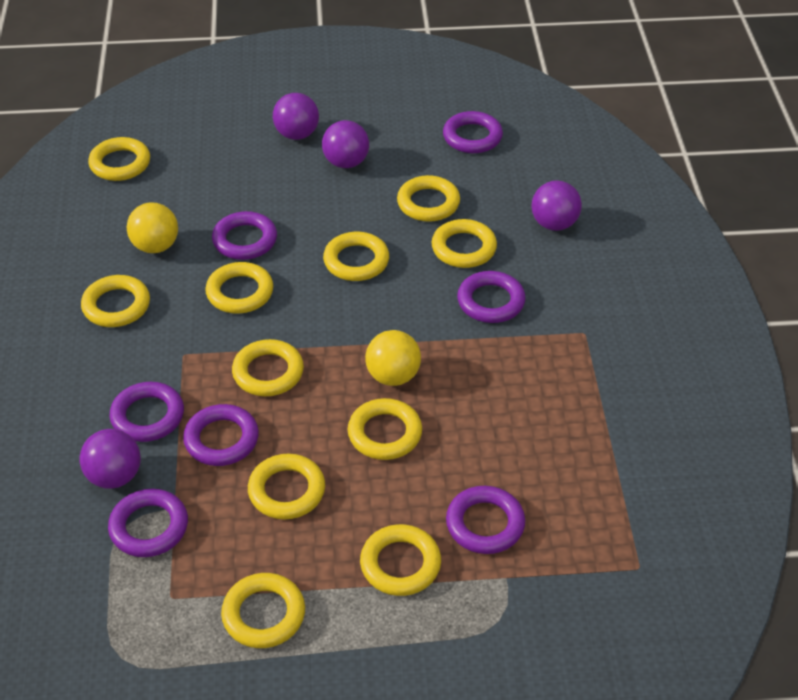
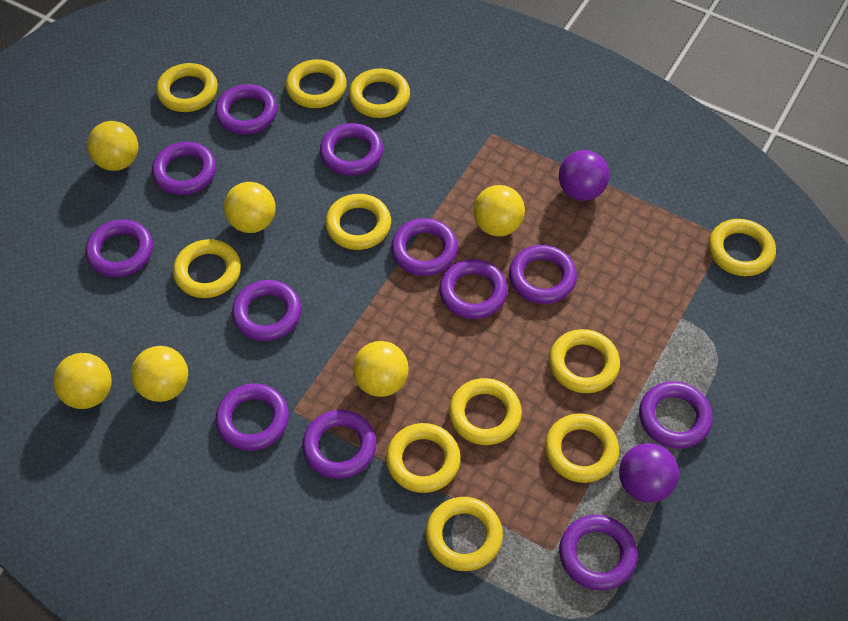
purple ball: [80,429,141,489] [273,93,319,140] [322,120,369,168] [531,180,582,231] = 4 -> [559,150,609,201] [619,443,679,502] = 2
purple ring: [108,489,188,557] [109,382,184,442] [183,404,259,466] [212,211,277,260] [443,111,503,153] [446,486,525,554] [457,271,526,323] = 7 -> [86,219,153,277] [152,142,216,195] [215,84,277,135] [215,383,289,451] [232,280,301,341] [302,410,377,479] [320,123,383,175] [391,218,458,276] [439,259,508,319] [509,245,577,304] [559,515,638,590] [639,381,713,449] = 12
yellow ball: [127,202,178,253] [365,330,421,386] = 2 -> [53,353,112,409] [87,121,138,171] [131,346,188,402] [224,182,276,233] [353,341,409,397] [473,185,525,237] = 6

